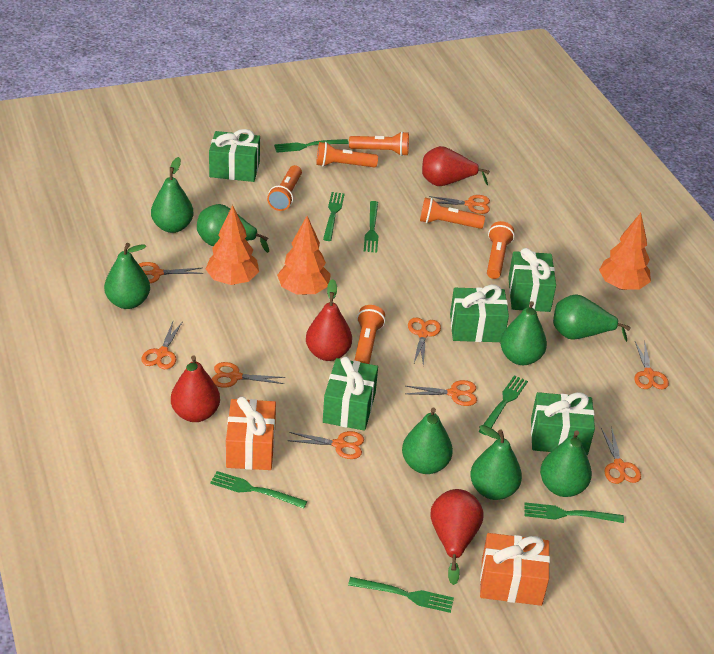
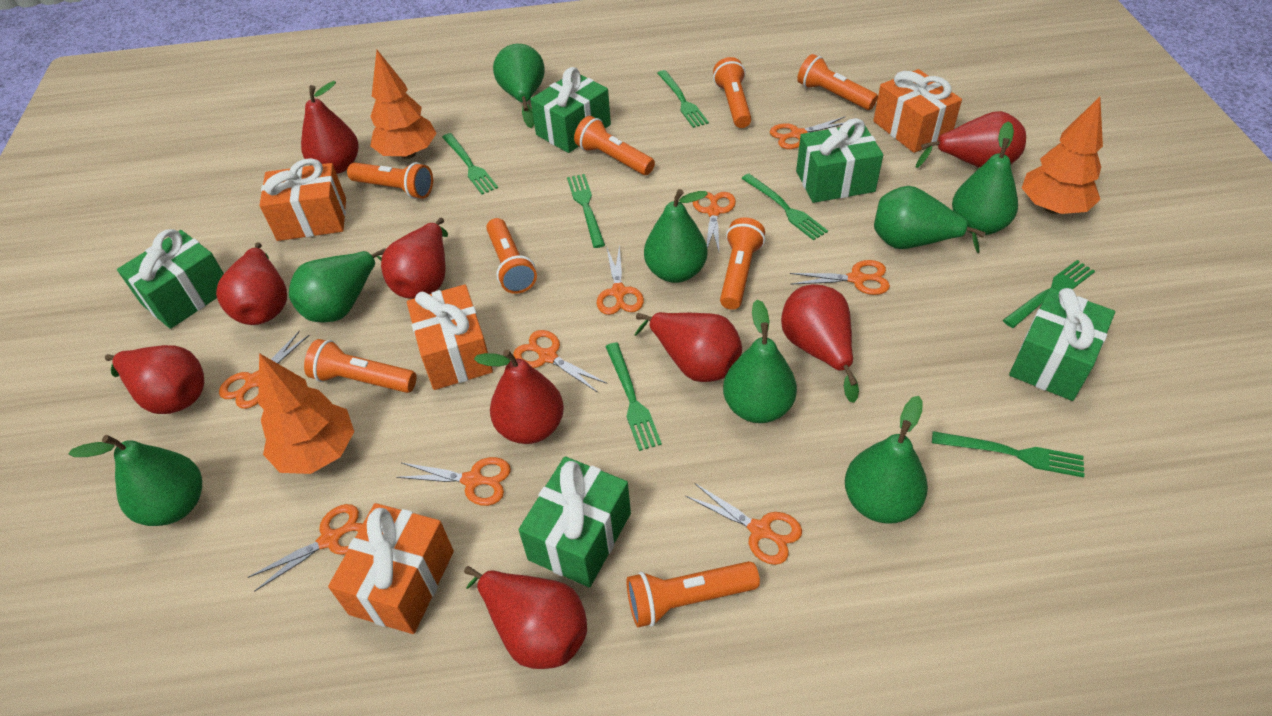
orange flashlight: [267,165,302,211] [316,142,378,167] [349,131,409,156] [354,305,385,364] [420,198,485,229] [487,221,515,279] = 6 -> [304,339,417,393] [347,162,433,199] [486,218,537,294] [574,116,655,175] [626,561,760,627] [713,57,752,128] [720,218,765,310] [797,54,878,110] = 8
orange gift: [226,396,276,470] [480,533,550,606] = 2 -> [259,158,346,241] [328,503,454,634] [407,284,493,390] [873,69,962,153] = 4
red pear: [171,356,220,422] [306,279,352,361] [422,146,490,186] [431,489,484,585] = 4 -> [105,345,204,414] [216,242,287,325] [301,81,359,174] [381,217,448,299] [464,566,587,669] [474,349,564,444] [634,312,742,382] [781,284,859,403] [916,111,1026,168] = 9

